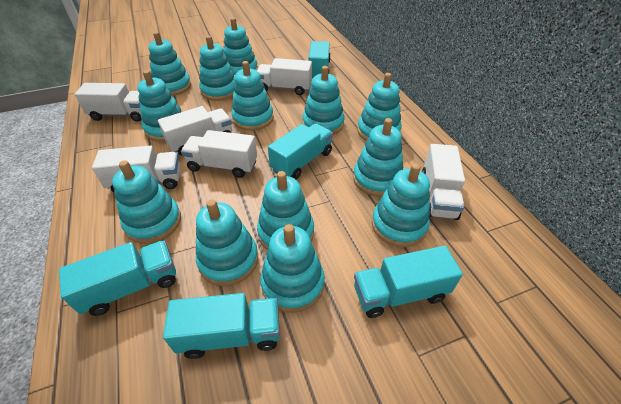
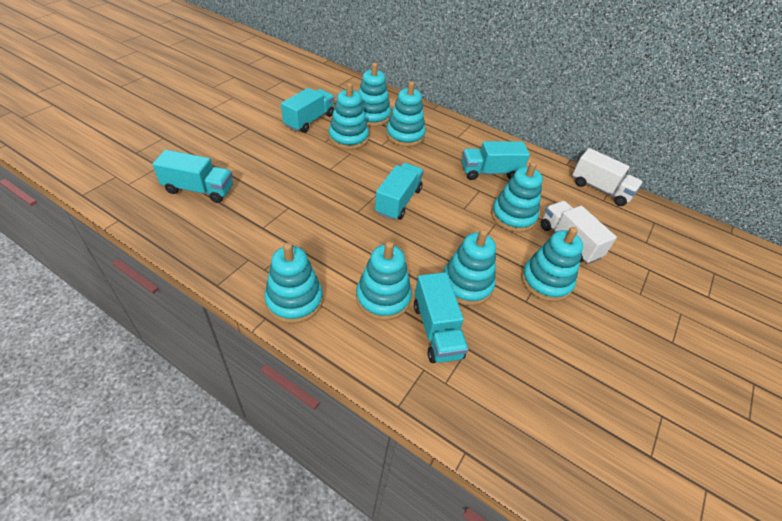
turquoise stacking toy: [112,160,181,244] [137,70,182,142] [148,32,191,96] [196,199,258,286] [199,36,235,101] [223,18,258,77] [231,61,274,131] [257,171,314,249] [260,224,325,313] [302,66,345,135] [353,118,403,197] [357,73,402,141] [372,164,430,247] = 13 -> [264,243,323,324] [329,83,369,150] [356,241,412,320] [358,63,391,127] [386,81,426,147] [443,229,496,306] [491,162,543,232] [521,227,583,302] = 8
white truck: [75,83,141,122] [92,146,181,193] [158,106,232,156] [181,130,257,178] [257,58,312,95] [422,144,465,220] = 6 -> [541,201,617,264] [572,148,643,206] = 2

